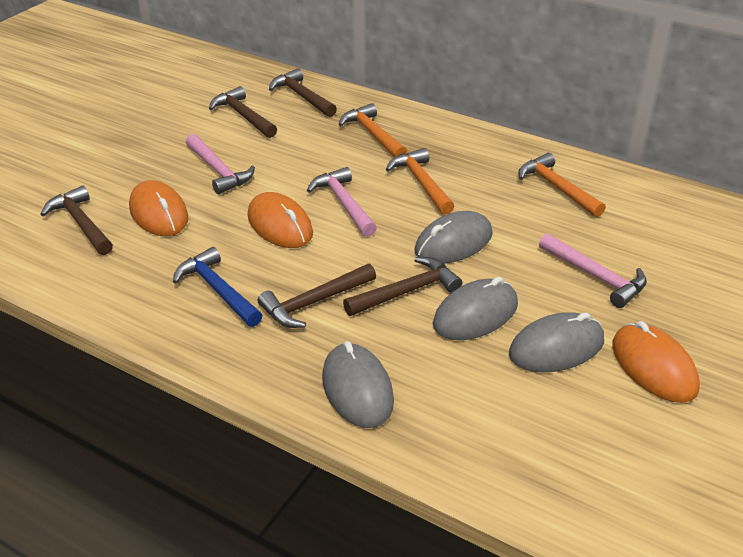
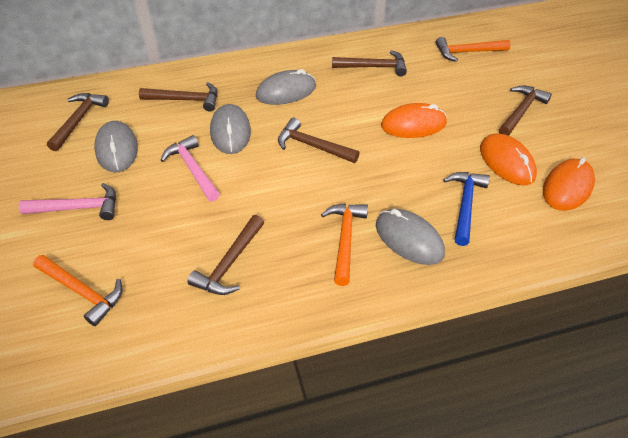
brown hammer: [40,185,113,255] [209,86,277,138] [258,264,376,328] [269,68,337,117] [343,257,462,316] = 5 -> [47,93,109,151] [139,82,218,112] [187,215,264,295] [278,118,360,163] [332,50,407,77] [499,85,552,136] = 6
pink hammer: [186,134,255,194] [307,167,377,237] [539,233,647,308] = 3 -> [19,183,116,220] [160,135,220,202] = 2

